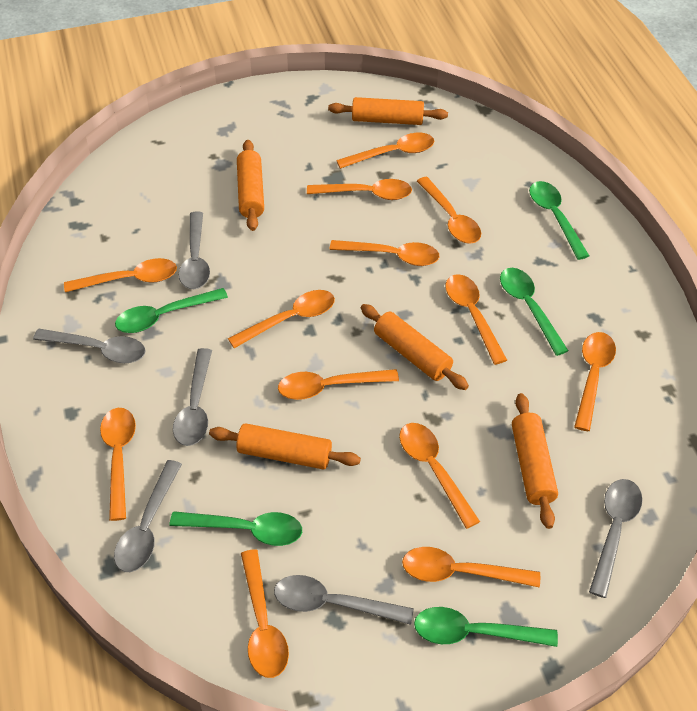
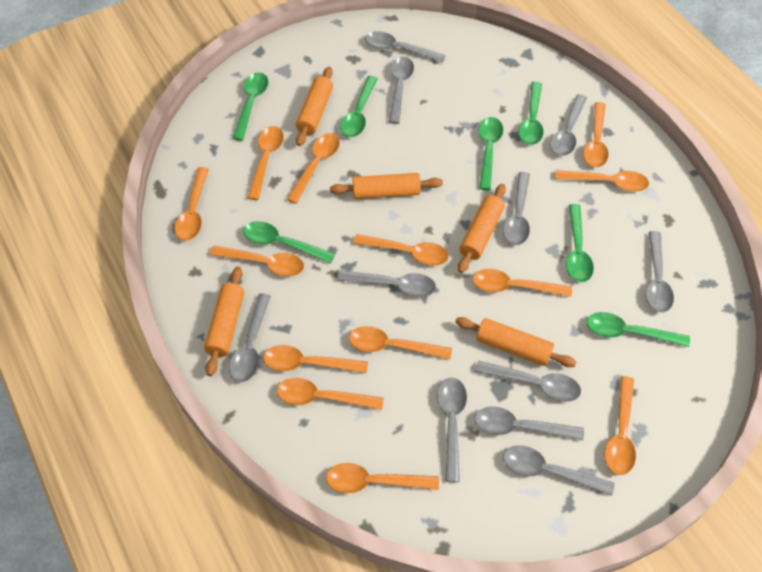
green spoon: [115,288,228,333] [169,511,302,546] [414,607,558,647] [500,268,569,356] [529,181,589,260] = 5 -> [233,72,269,141] [243,221,335,263] [340,76,378,137] [479,117,503,190] [519,82,544,145] [566,204,594,282] [587,312,690,347] = 7
grey spoon: [33,329,146,363] [114,460,182,572] [173,348,212,446] [179,211,210,289] [274,575,414,625] [589,479,642,598] = 6 -> [229,294,271,382] [337,270,436,297] [365,31,446,62] [389,57,414,124] [437,377,467,482] [475,361,581,402] [475,407,584,441] [503,172,530,245] [503,445,615,496] [550,94,587,156] [645,231,674,312] = 11

